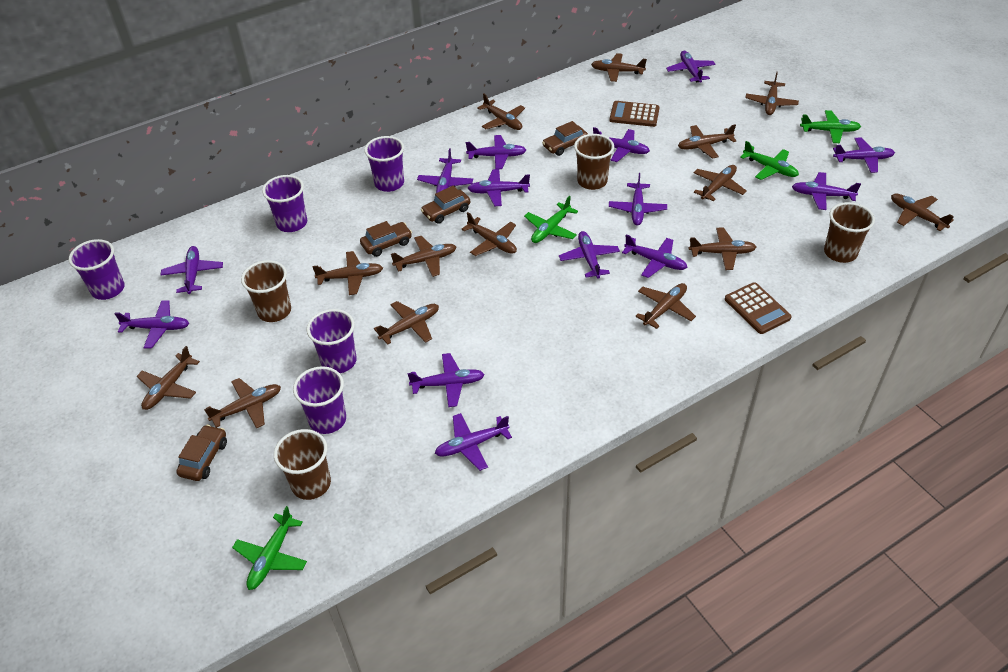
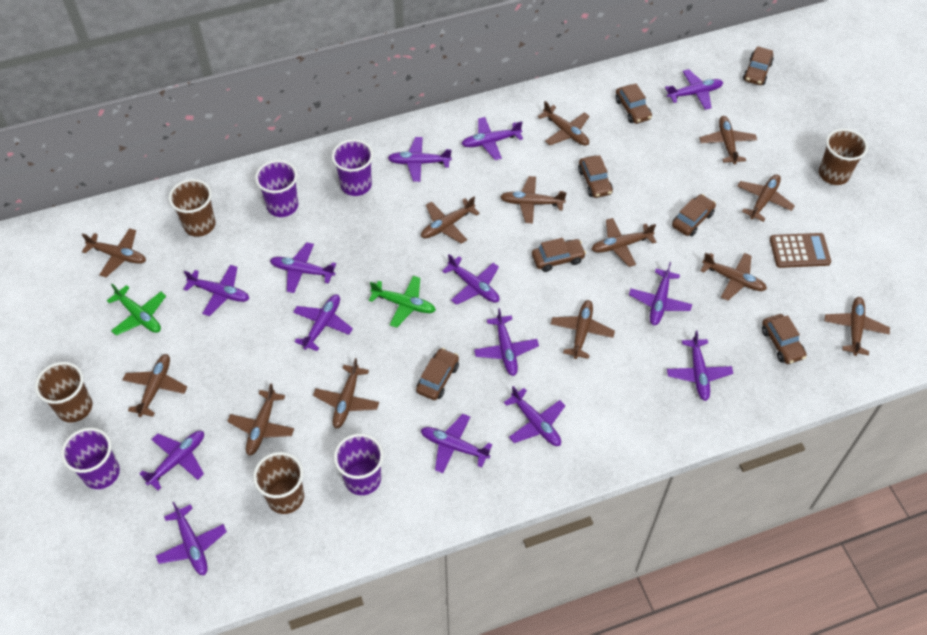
brown calculator: [609,101,660,127] [725,282,792,334] = 2 -> [770,233,831,268] = 1
brown car: [176,425,227,481] [360,221,412,257] [421,186,470,224] [542,121,588,156] = 4 -> [416,348,459,400] [532,238,586,272] [578,155,613,198] [615,83,652,124] [672,194,716,236] [743,46,774,85] [762,314,806,364] = 7
brown plane: [137,346,200,410] [204,378,281,429] [312,251,383,295] [374,301,439,345] [391,236,456,277] [462,212,517,256] [477,93,525,130] [591,53,647,82] [635,283,696,329] [678,124,736,159] [689,228,756,270] [694,165,747,202] [745,72,799,115] [891,194,954,231] = 14 -> [82,228,146,277] [122,354,187,417] [227,383,294,456] [313,358,379,428] [421,196,480,244] [500,176,567,223] [538,101,589,146] [551,300,615,359] [591,218,656,267] [699,116,757,165] [700,253,767,301] [737,174,795,222] [825,297,890,356] = 13
green plane: [232,506,307,590] [524,196,578,243] [740,141,799,180] [800,110,861,143] = 4 -> [107,284,166,336] [369,276,436,328] = 2
purple cup: [69,239,124,300] [262,175,307,232] [293,366,346,434] [307,309,357,373] [364,136,404,192] = 5 -> [61,428,120,489] [255,160,298,217] [332,139,373,196] [334,434,384,495] = 4

